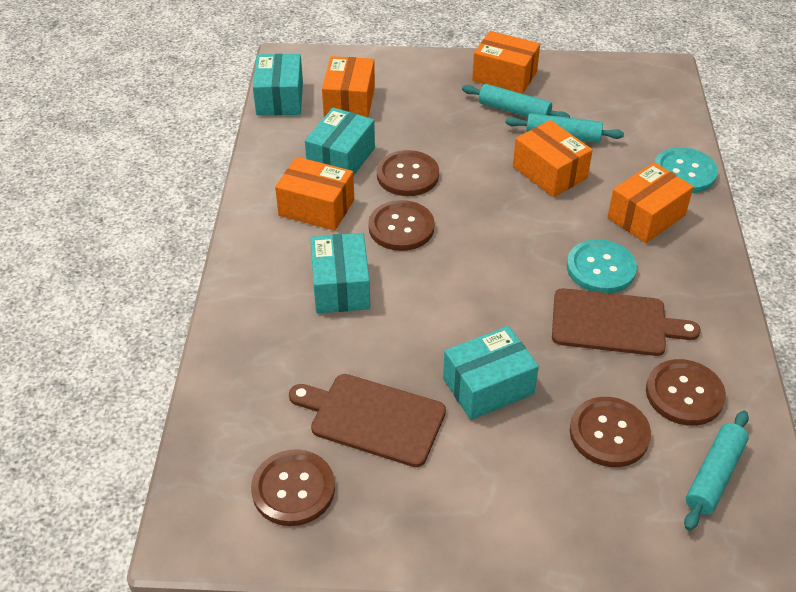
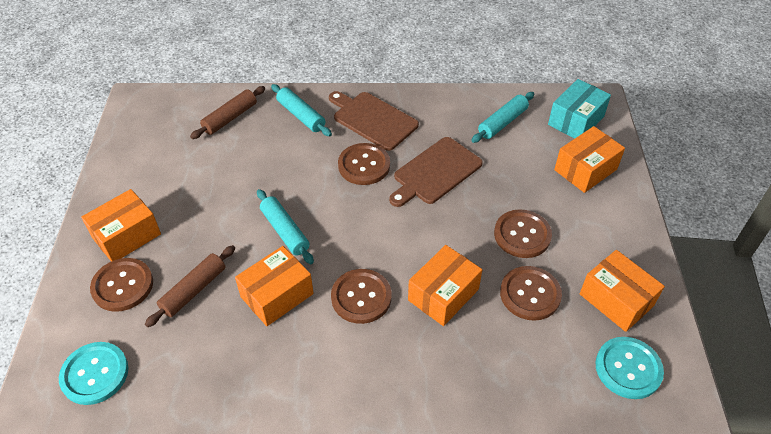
brown rolling pin: none = 0 -> [145,245,235,327] [190,86,265,139] = 2
turquoise box: [253,54,303,115] [305,107,375,176] [310,233,370,313] [443,326,539,420] = 4 -> [548,79,611,139] = 1

